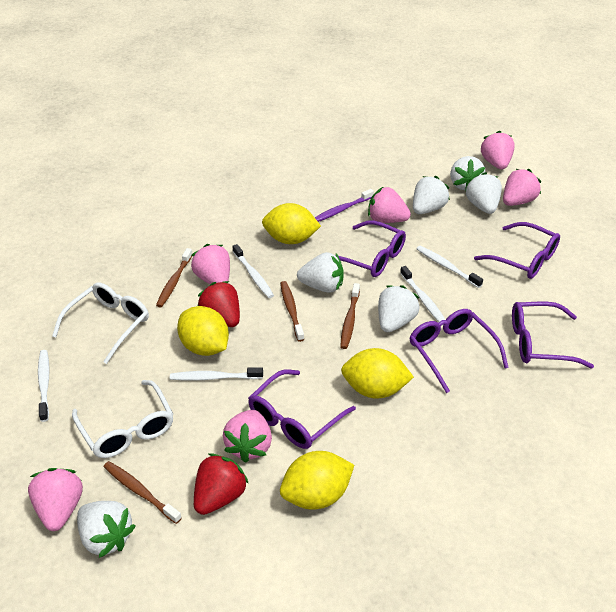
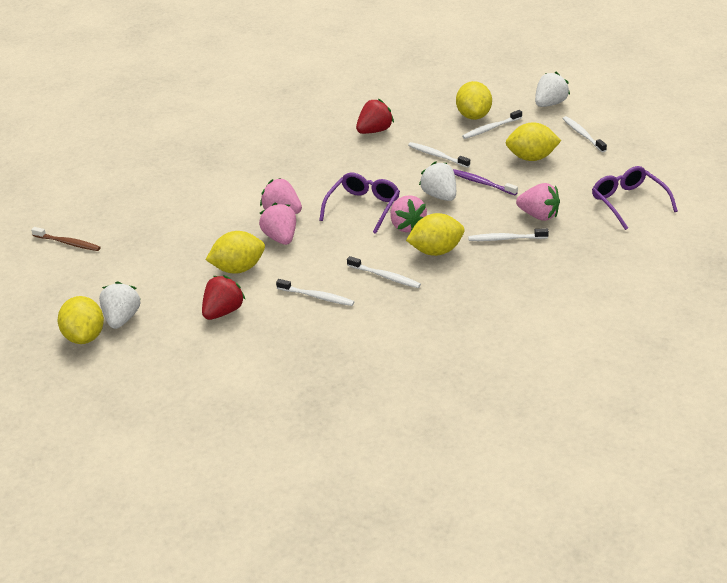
brown toothbrush: [103,461,182,524] [156,248,192,307] [280,281,304,342] [340,283,360,349] = 4 -> [31,227,101,251] = 1
pink strawberry: [28,468,83,531] [191,244,230,284] [223,410,272,463] [368,187,411,223] [480,131,515,169] [503,169,541,206] = 6 -> [259,203,296,245] [260,178,302,214] [390,195,427,232] [516,183,560,221] = 4
purple glasses: [248,369,356,449] [335,220,406,277] [409,309,509,393] [474,222,560,279] [512,302,594,368] = 5 -> [319,172,400,234] [592,166,678,230] = 2
white glasses: [52,283,149,364] [72,380,173,458] = 2 -> none = 0
white strawberry: [77,501,136,558] [297,252,344,293] [378,285,419,332] [413,176,450,214] [450,156,485,190] [465,172,502,214] = 6 -> [99,281,141,329] [419,161,456,201] [535,72,570,107] = 3
white toothbrush: [38,350,50,422] [170,367,263,381] [232,244,274,298] [400,266,445,325] [416,246,483,288] = 5 -> [276,279,355,306] [347,256,421,288] [408,142,470,168] [462,110,522,139] [468,228,549,241] [562,116,607,152] = 6
yellow lemon: [177,306,229,356] [262,203,321,244] [280,451,354,510] [341,348,414,399] = 4 -> [58,296,104,344] [206,231,265,274] [406,213,465,256] [456,81,492,120] [506,122,561,161] = 5

